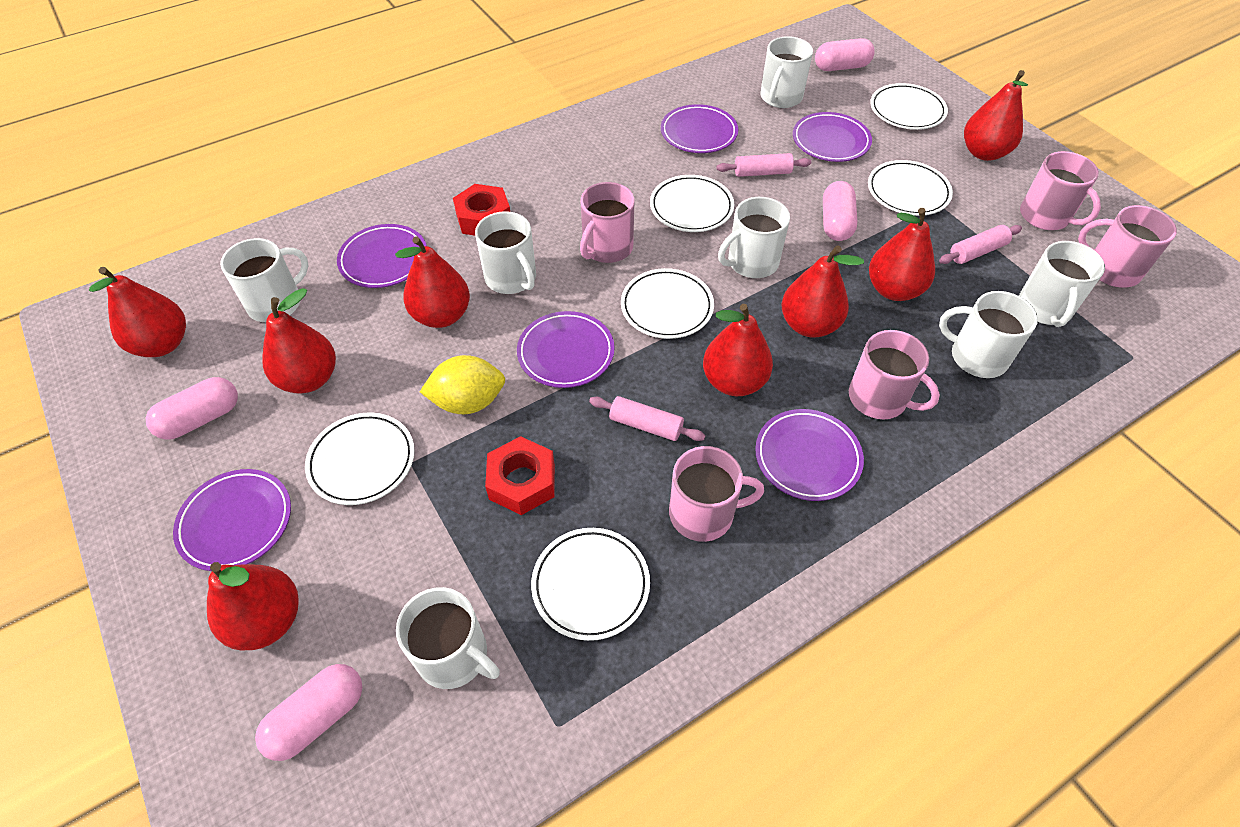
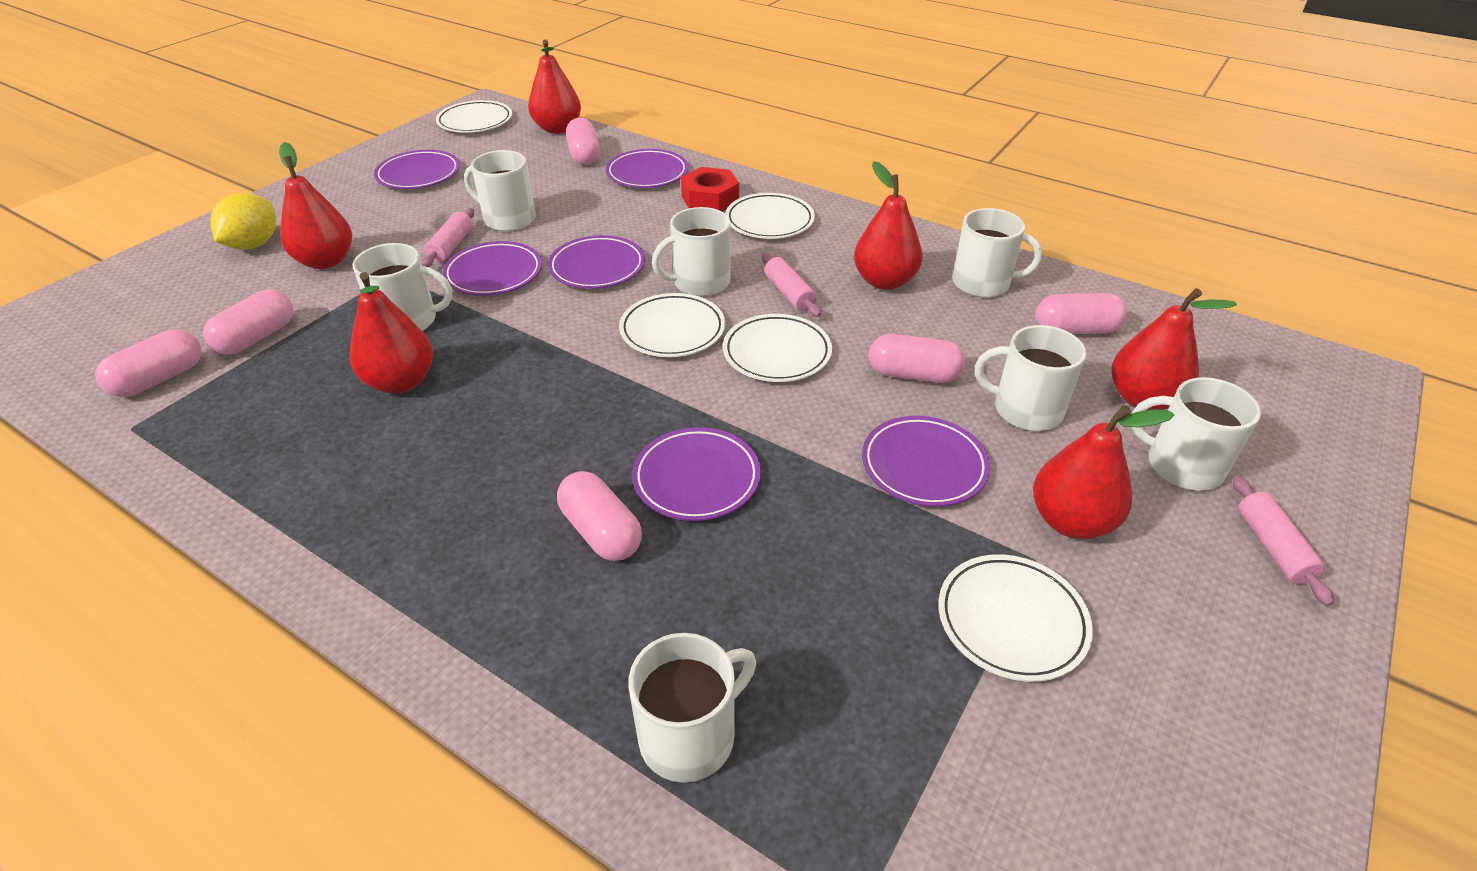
pink capsule: [146,377,238,440] [255,664,362,761] [815,38,875,71] [823,181,857,241] = 4 -> [95,329,201,397] [203,289,293,355] [557,471,642,561] [566,118,600,165] [869,334,965,383] [1035,293,1127,334] = 6
pink mug: [580,182,634,263] [669,446,764,542] [849,330,940,419] [1020,151,1101,230] [1078,205,1177,288] = 5 -> none = 0
red nut: [453,184,510,236] [485,436,555,515] = 2 -> [681,167,739,212] = 1
red pear: [89,267,186,357] [207,562,299,650] [262,288,336,394] [395,236,470,328] [703,304,773,396] [782,245,864,337] [869,208,935,301] [964,70,1028,161] = 8 -> [279,142,352,269] [350,272,433,393] [528,40,581,134] [854,161,923,290] [1033,405,1174,539] [1111,288,1237,411] = 6
white plate: [305,413,415,505] [531,528,650,641] [621,268,714,339] [650,175,734,232] [868,160,953,216] [870,83,948,130] = 6 -> [436,100,512,133] [619,293,725,357] [723,314,832,382] [725,193,815,239] [938,554,1093,682] = 5

